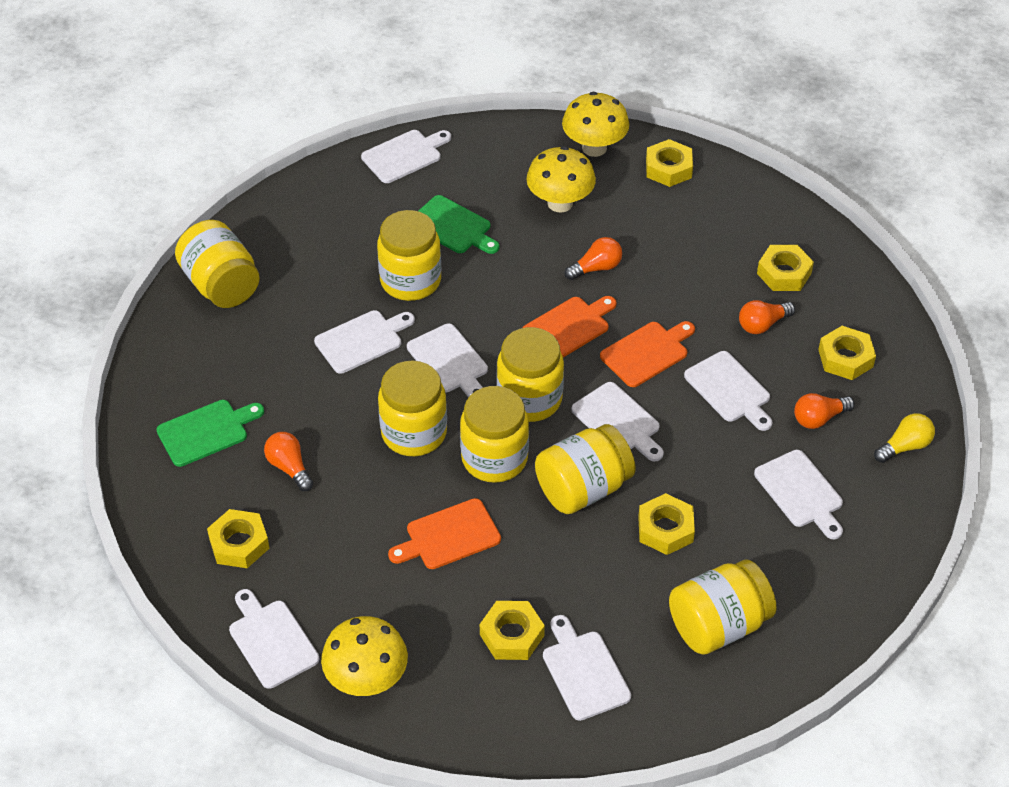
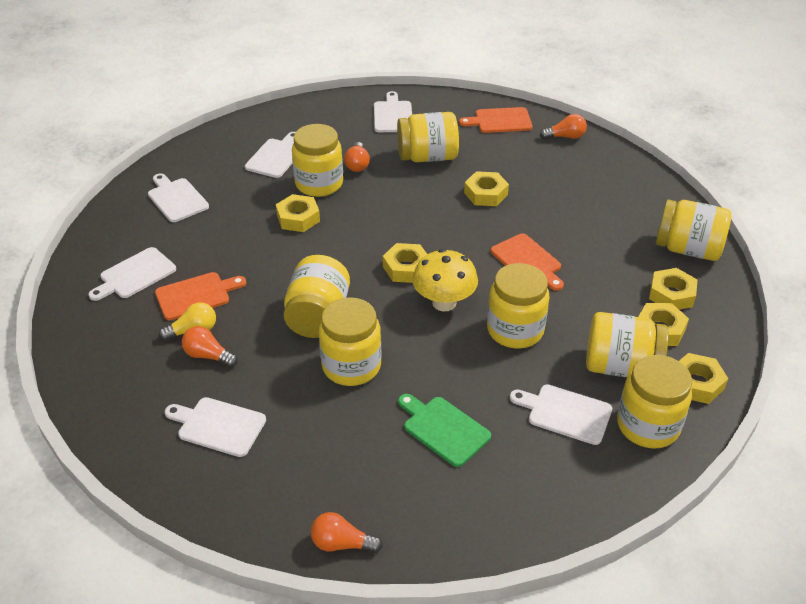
green cutting board: [156,400,264,467] [418,195,500,254] = 2 -> [398,394,491,467] = 1
white cutting board: [229,589,319,689] [314,310,415,374] [361,130,451,183] [407,324,488,398] [543,615,631,721] [572,382,664,461] [684,351,773,431] [754,450,843,539] = 8 -> [88,247,176,301] [148,174,209,222] [165,397,266,457] [245,132,295,178] [374,91,412,132] [510,384,612,445] = 6
yellow jar: [175,220,260,308] [377,210,441,301] [378,361,447,456] [460,386,529,483] [497,327,564,422] [535,424,636,514] [669,559,777,655] = 7 -> [283,255,350,338] [292,124,343,197] [319,297,382,386] [397,112,459,162] [487,263,550,349] [586,312,669,377] [617,355,692,448] [656,200,732,261] = 8
yellow mushroom: [321,616,408,696] [526,146,596,213] [562,92,629,157] = 3 -> [412,249,478,312] = 1

